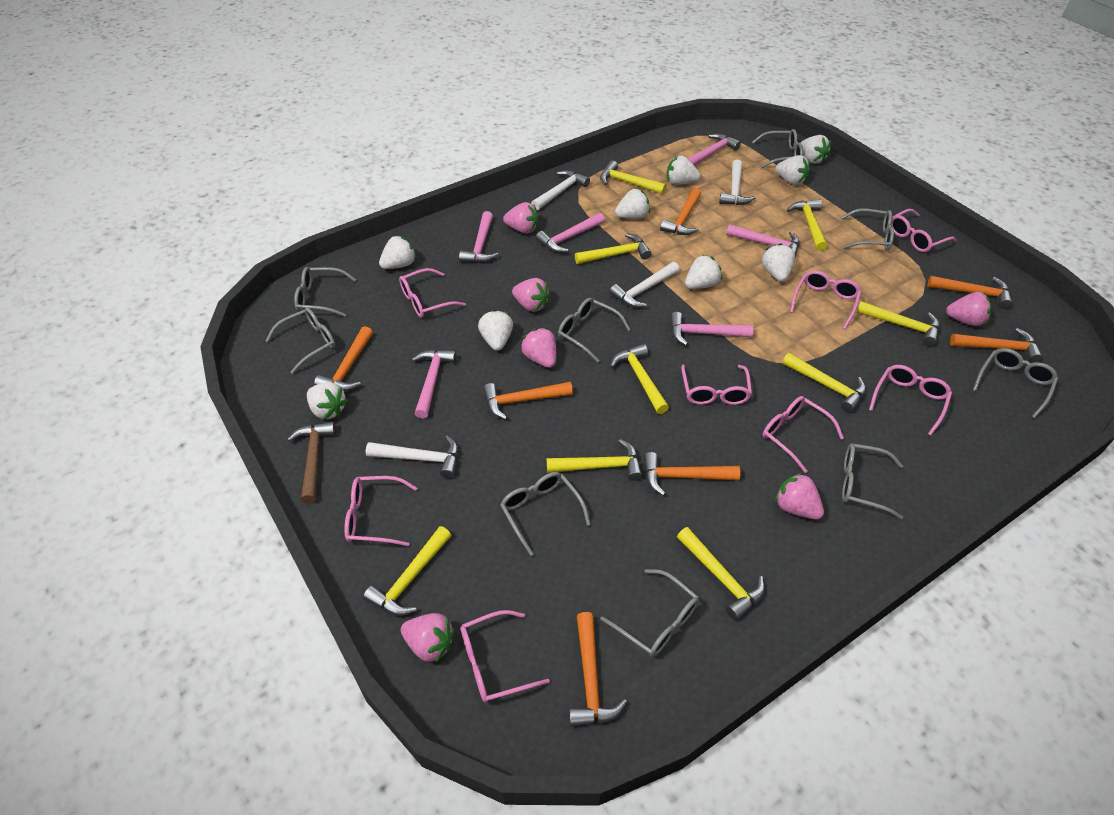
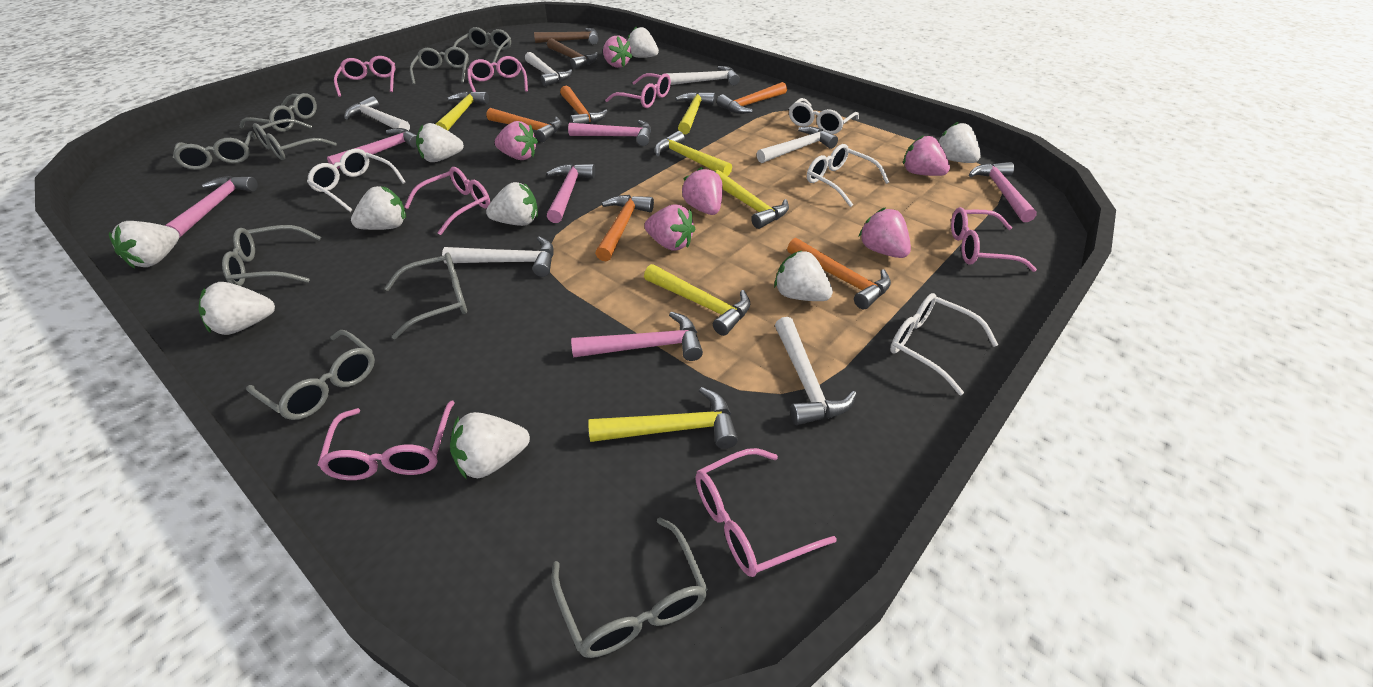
brown hammer: [287,421,336,504] = 1 -> [534,28,599,44] [547,38,598,69] = 2
orange hammer: [314,326,373,391] [483,382,573,420] [569,612,627,727] [643,452,740,496] [660,188,701,235] [927,276,1013,309] [950,328,1043,363] = 7 -> [487,108,562,142] [560,86,608,124] [595,195,654,261] [717,82,787,114] [787,238,891,309] = 5
pink glasses: [345,476,417,546] [399,268,466,318] [460,610,550,703] [681,364,752,405] [763,396,844,473] [790,270,861,329] [869,365,952,436] [891,209,957,252] = 8 -> [318,400,455,480] [334,56,395,97] [404,167,490,235] [467,56,528,92] [605,73,671,108] [695,448,837,577] [951,207,1037,272] = 7
white glasses: none = 0 -> [307,149,406,212] [789,98,859,134] [807,144,889,207] [890,293,998,395] = 4
white hammer: [366,435,459,478] [531,170,590,210] [609,262,680,308] [719,160,756,205] = 4 -> [344,96,410,131] [442,236,554,277] [525,52,573,87] [666,66,740,85] [757,127,838,163] [775,317,857,425] = 6
yellow hammer: [363,526,451,616] [547,439,643,481] [575,233,652,264] [600,160,666,194] [610,344,669,414] [677,527,765,620] [782,353,866,413] [787,200,827,251] [856,301,940,346] = 9 -> [436,91,489,131] [588,387,738,449] [644,264,750,336] [654,131,732,176] [675,92,715,134] [716,170,789,229] = 6

